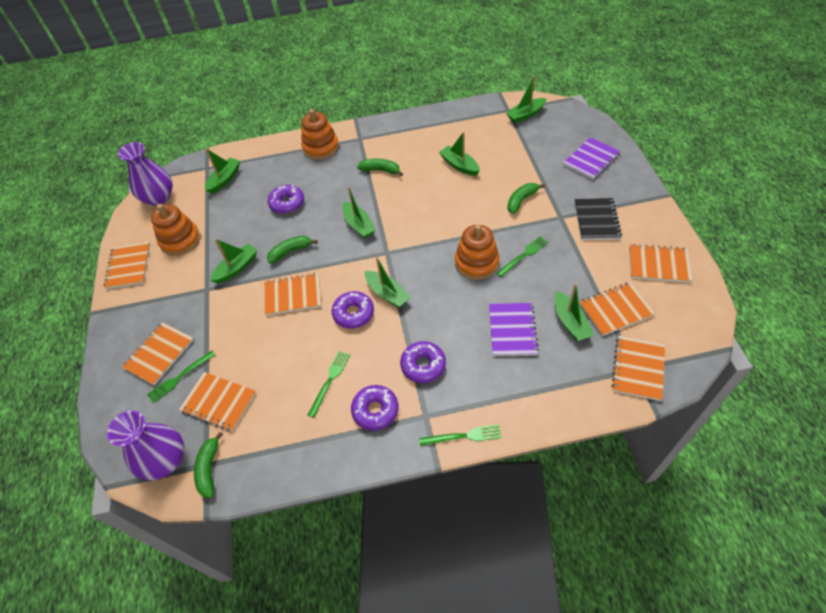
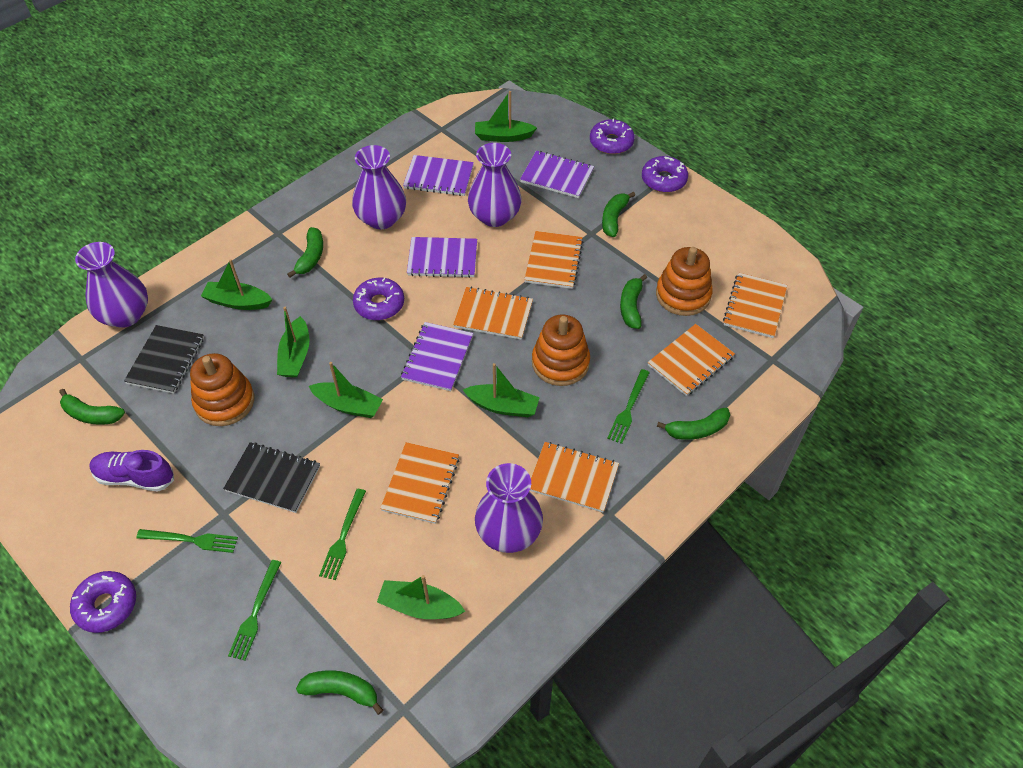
black notebook: [575,198,622,240] = 1 -> [124,325,204,393] [223,442,320,513] = 2
green banana: [194,432,223,498] [267,236,318,264] [357,159,403,176] [507,183,545,214] = 4 -> [59,389,125,425] [287,227,323,277] [296,670,383,715] [602,192,635,237] [620,274,647,329] [657,408,730,440] = 6
green boat: [205,148,240,194] [210,239,258,284] [342,187,376,238] [365,257,411,308] [439,132,480,176] [506,76,547,123] [554,284,594,341] = 7 -> [201,259,272,310] [277,307,310,377] [309,362,383,418] [377,575,465,619] [463,363,540,417] [475,91,537,142] = 6
orange notebook: [104,242,150,289] [122,322,194,385] [179,372,256,432] [264,273,321,316] [580,282,655,336] [611,336,665,401] [629,244,692,283] = 7 -> [380,442,459,524] [453,287,533,340] [524,231,583,289] [530,442,619,512] [648,324,735,396] [723,273,787,338] = 6
purple notebook: [489,303,539,356] [563,137,621,180] = 2 -> [401,322,473,391] [403,155,474,196] [407,237,477,278] [520,151,594,198] = 4
purple shoe: none = 0 -> [89,450,174,492] = 1
purple vase: [107,410,184,481] [118,142,173,206] = 2 -> [75,242,148,328] [352,145,406,229] [468,143,522,227] [475,463,543,553] = 4

